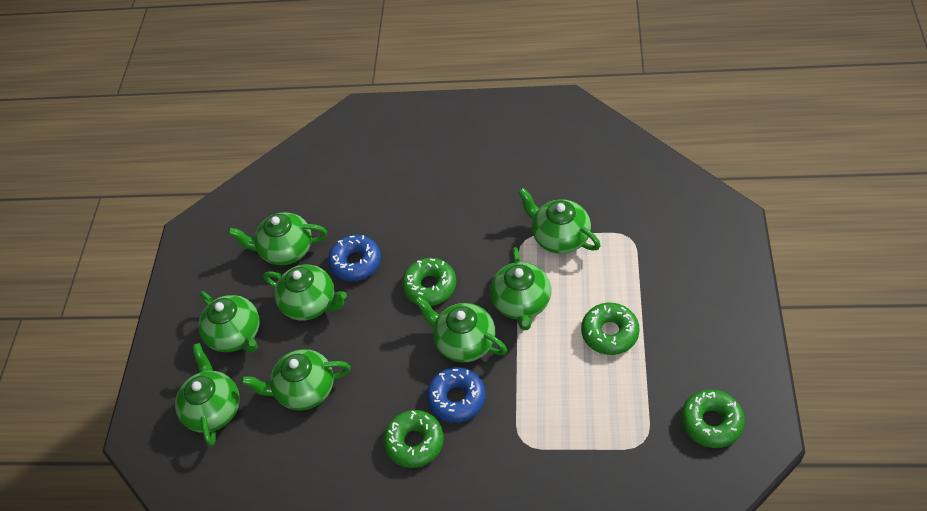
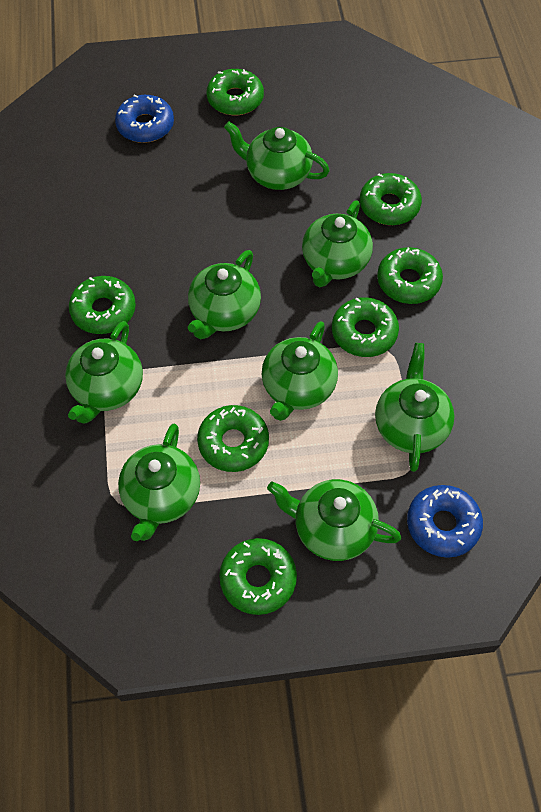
green donut: [383,410,444,468] [402,258,456,306] [581,303,639,355] [681,389,745,448] = 4 -> [69,276,136,334] [197,405,269,472] [206,69,264,115] [219,538,297,615] [332,297,399,357] [360,173,422,225] [377,247,443,304] = 7

